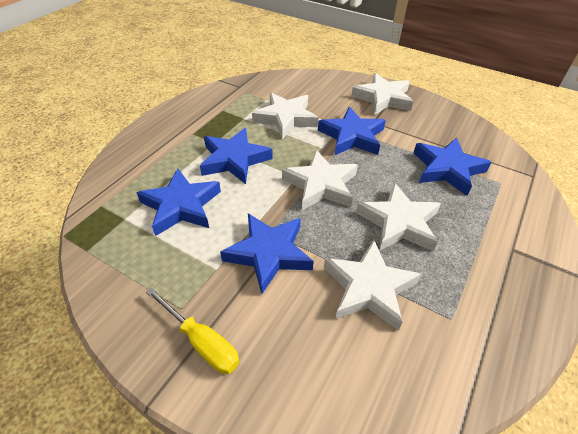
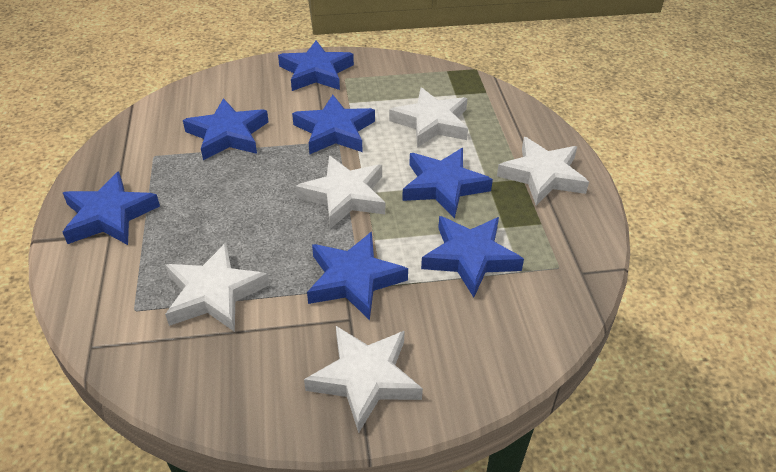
blue star: [137,168,221,236] [200,128,273,184] [220,213,314,294] [318,107,386,155] [413,138,491,196] = 5 -> [62,171,160,245] [183,98,269,160] [278,41,354,91] [292,95,375,154] [307,232,408,320] [402,148,493,218] [421,216,524,298] = 7
yellow screwdriver: [146,288,239,374] = 1 -> none = 0

